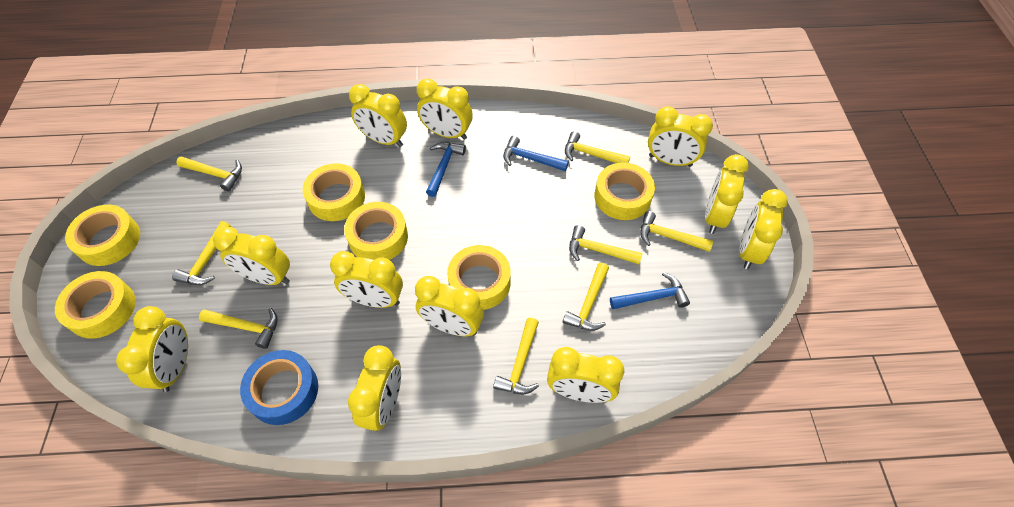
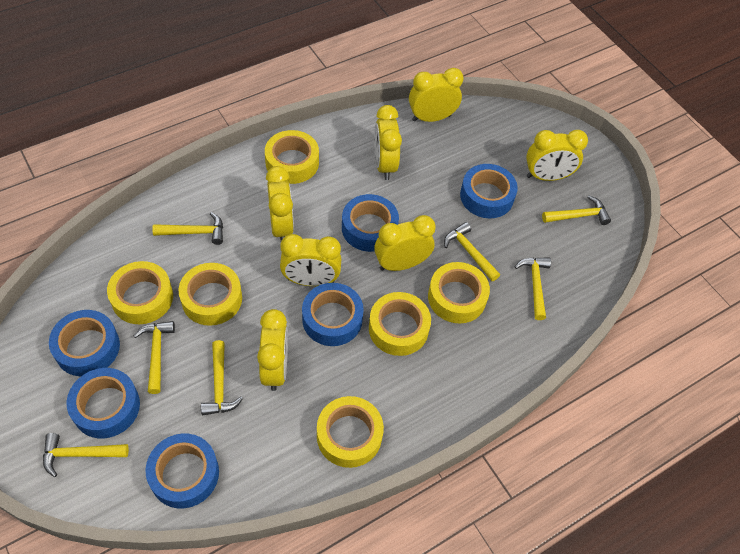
blue hammer: [426,142,466,197] [503,136,569,171] [610,272,690,309] = 3 -> none = 0
blue tape: [240,350,318,425] = 1 -> [49,310,120,377] [66,368,140,438] [146,434,219,508] [302,283,364,346] [342,194,399,252] [460,164,518,218] = 6
yellow clock: [116,306,188,392] [213,227,290,285] [330,251,403,308] [348,345,401,432] [349,84,407,147] [415,276,484,336] [417,78,473,140] [547,347,624,403] [648,106,713,167] [705,154,749,234] [739,189,788,269] = 11 -> [257,309,288,391] [266,166,294,241] [280,234,341,286] [374,105,402,180] [374,215,436,271] [409,68,464,122] [526,130,588,181] = 7
yellow hammer: [172,221,231,285] [176,156,242,192] [199,308,278,349] [493,318,539,394] [563,263,609,331] [565,131,630,163] [569,225,643,264] [640,211,713,252] = 8 -> [43,433,129,477] [134,321,175,394] [152,212,223,245] [201,340,243,415] [444,222,500,281] [515,257,551,320] [542,196,611,225] = 7

